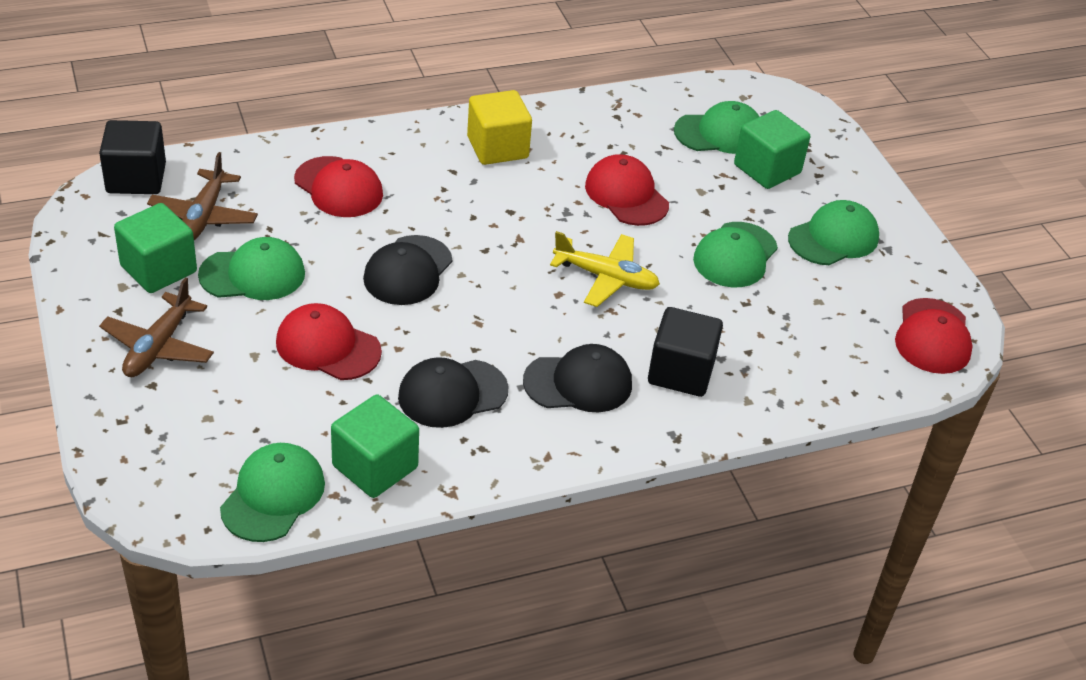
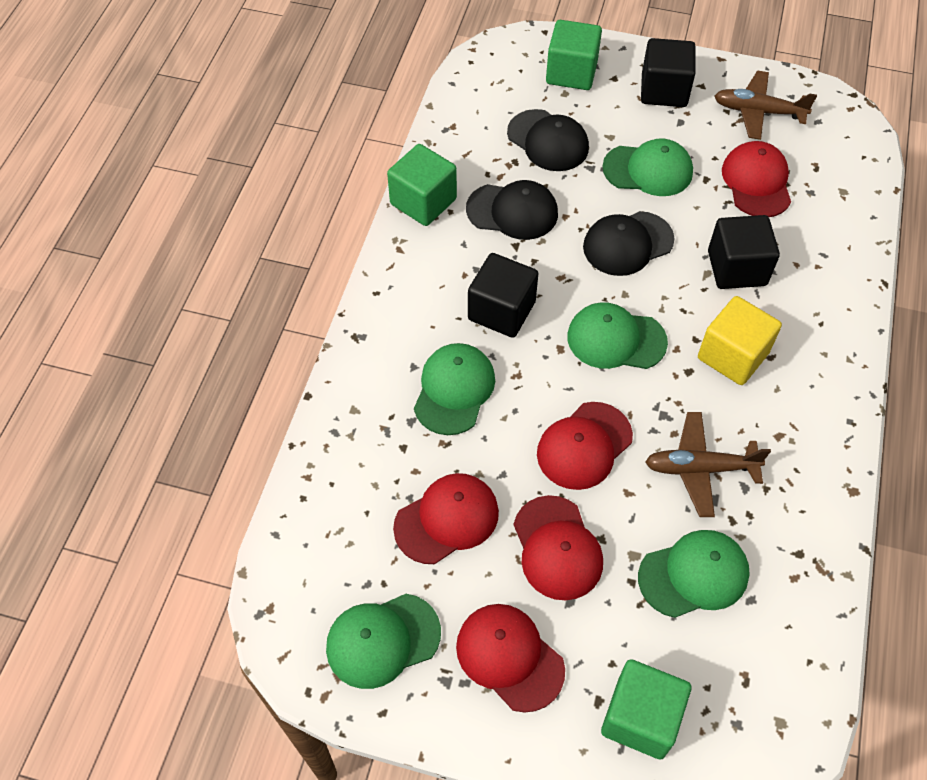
black cube: [99,120,166,194] [648,307,723,397] = 2 -> [468,253,538,338] [641,38,696,107] [708,215,780,289] = 3
red cap: [276,303,382,380] [294,156,383,217] [585,154,669,226] [895,298,973,374] = 4 -> [393,473,499,564] [456,604,565,713] [514,495,603,600] [537,402,633,490] [722,141,791,217] = 5
yellow plane: [550,231,660,307] = 1 -> none = 0

